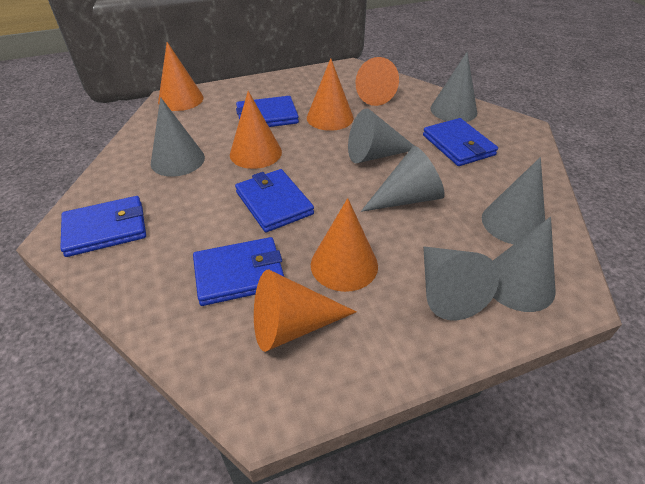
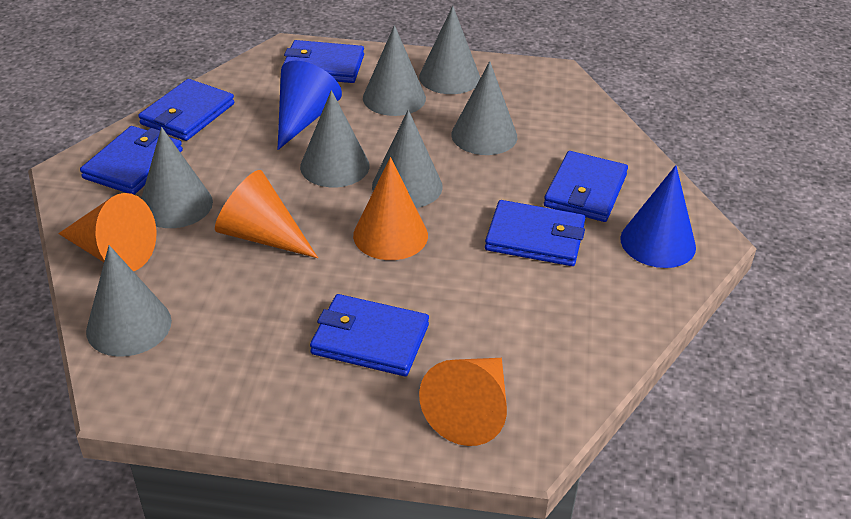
blue cone: none = 0 -> [278,61,342,150] [620,165,696,268] = 2
blue wallet: [60,196,146,257] [193,237,284,306] [235,169,314,232] [236,96,299,127] [423,118,498,166] = 5 -> [80,126,183,194] [138,79,234,141] [283,40,364,83] [310,294,429,376] [485,200,585,266] [544,151,628,222] = 6
orange cone: [158,42,203,111] [230,91,282,169] [254,269,356,352] [307,58,354,131] [311,198,378,292] [355,57,399,106] = 6 -> [58,193,157,271] [215,170,318,258] [353,157,428,260] [419,358,507,446] = 4

